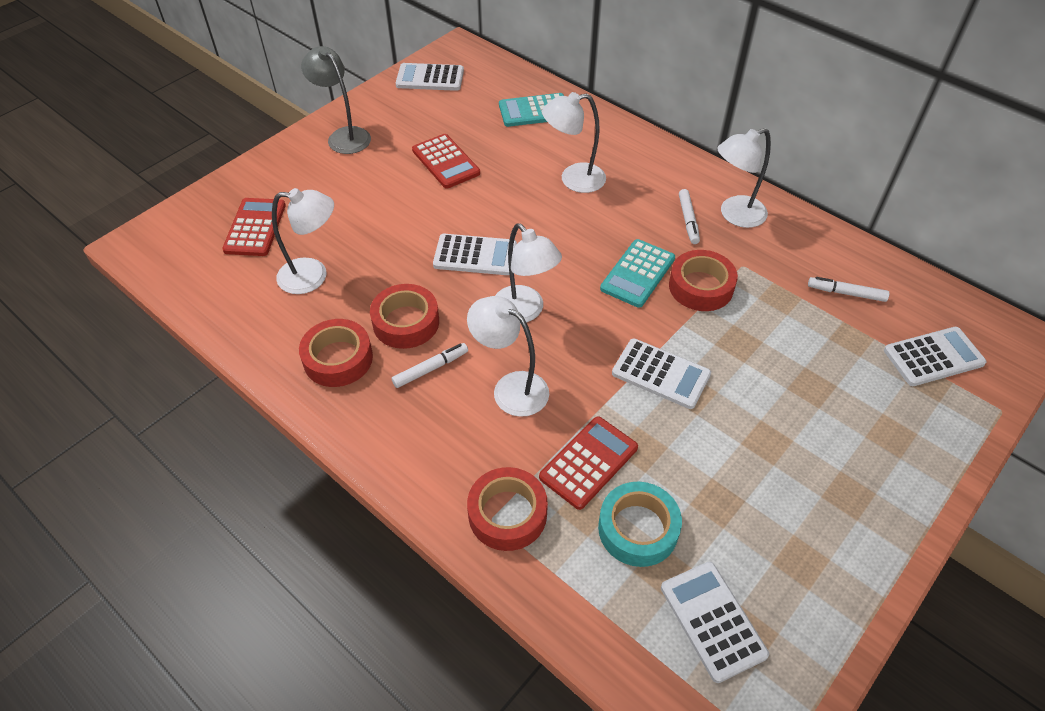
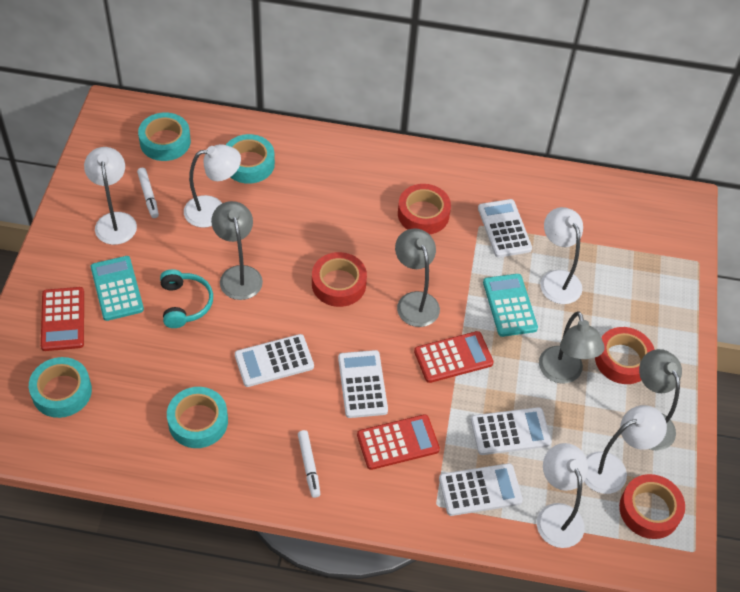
grey lamp: [301,46,371,154] = 1 -> [211,201,263,300] [395,228,440,327] [539,311,605,384] [639,349,682,451] = 4
turquoise headphones: none = 0 -> [160,269,213,328] = 1
turquoise tape: [598,482,682,567] = 1 -> [29,357,92,418] [138,112,191,161] [167,387,228,448] [226,134,275,184] = 4
white marker: [392,343,468,388] [679,189,700,244] [808,277,890,302] = 3 -> [137,168,159,218] [298,430,320,498] = 2

